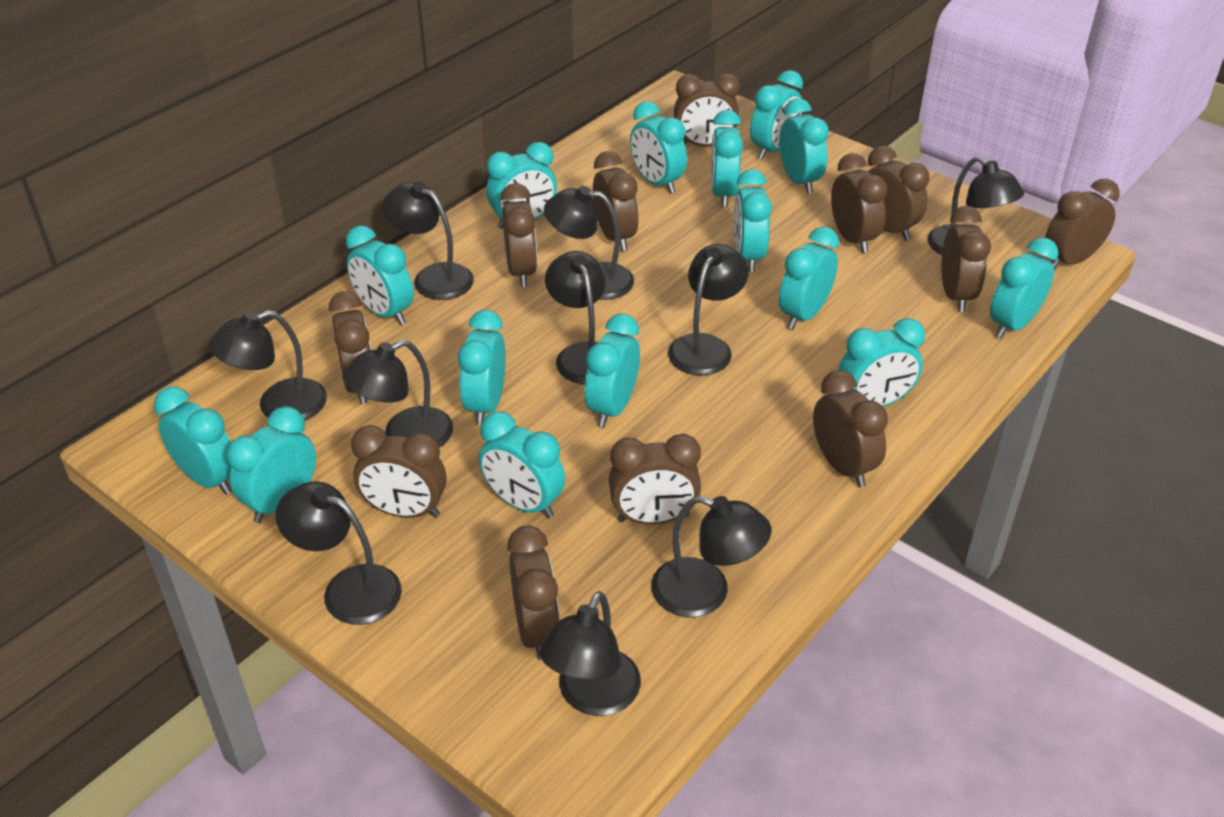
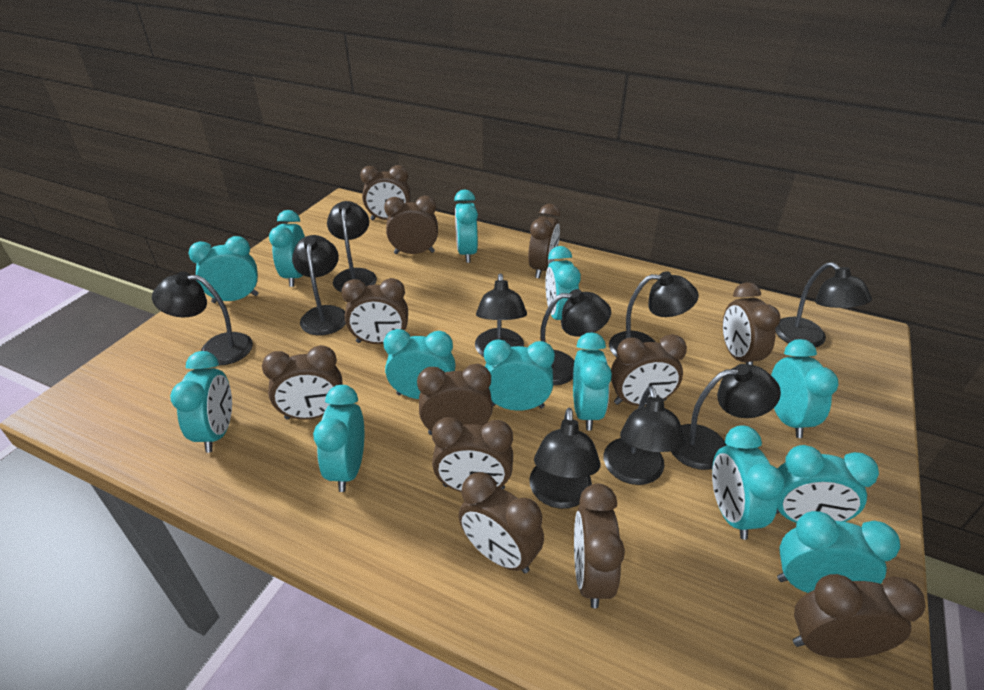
turquoise clock: [154,387,232,495] [227,406,316,523] [346,226,414,325] [458,310,506,425] [479,411,565,518] [486,142,557,229] [585,314,640,427] [630,101,687,194] [711,110,743,207] [734,169,772,272] [750,70,803,160] [779,98,829,194] [779,227,839,330] [838,318,925,407] [990,237,1058,338] = 15 -> [170,351,232,453] [189,236,258,303] [269,210,305,287] [313,385,364,492] [384,329,456,399] [454,189,478,263] [484,340,555,411] [545,246,581,329] [573,332,612,431] [712,425,785,540] [771,339,838,438] [776,445,879,523] [777,511,900,593] = 13

